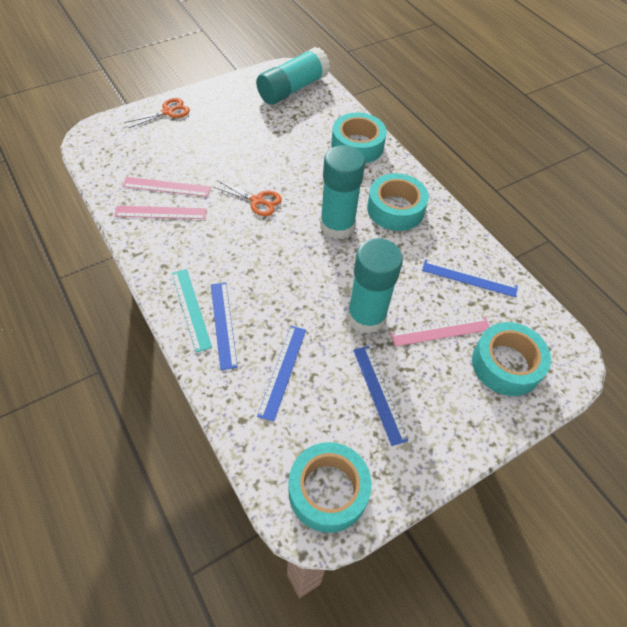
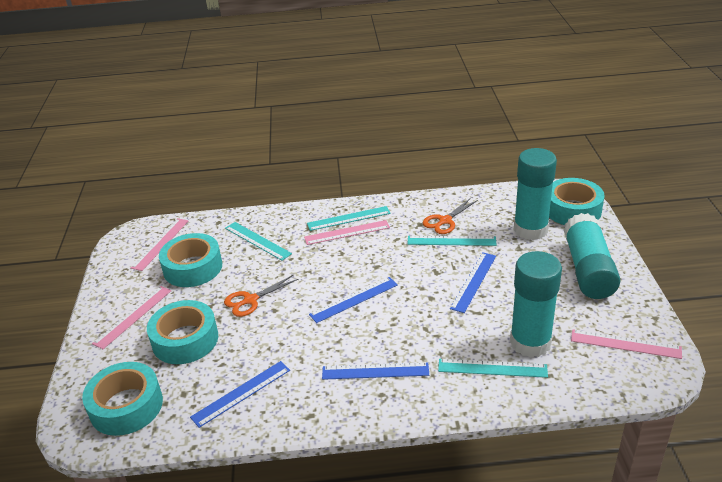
pink ruler: [114,206,207,219] [122,177,211,197] [391,317,490,347] = 3 -> [92,286,171,349] [131,218,188,271] [304,220,390,245] [571,329,682,359] = 4
turquoise ruler: [172,269,212,353] = 1 -> [225,222,292,261] [307,206,391,231] [407,236,496,246] [438,359,548,378] = 4

